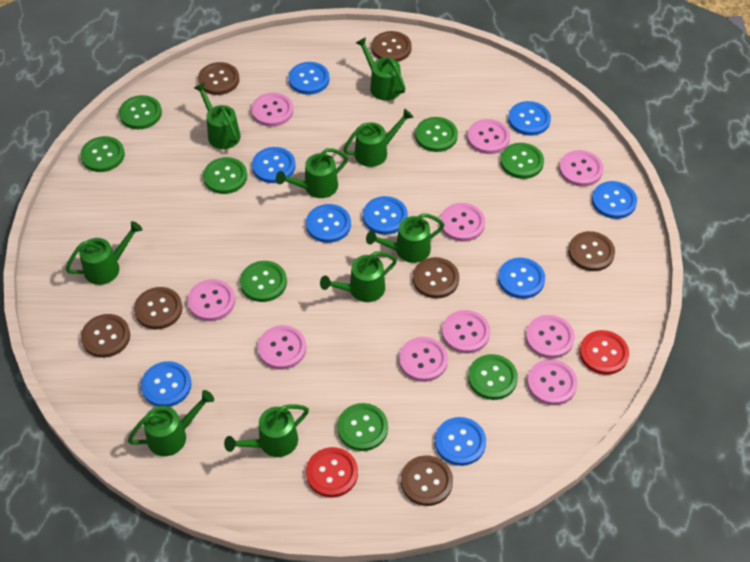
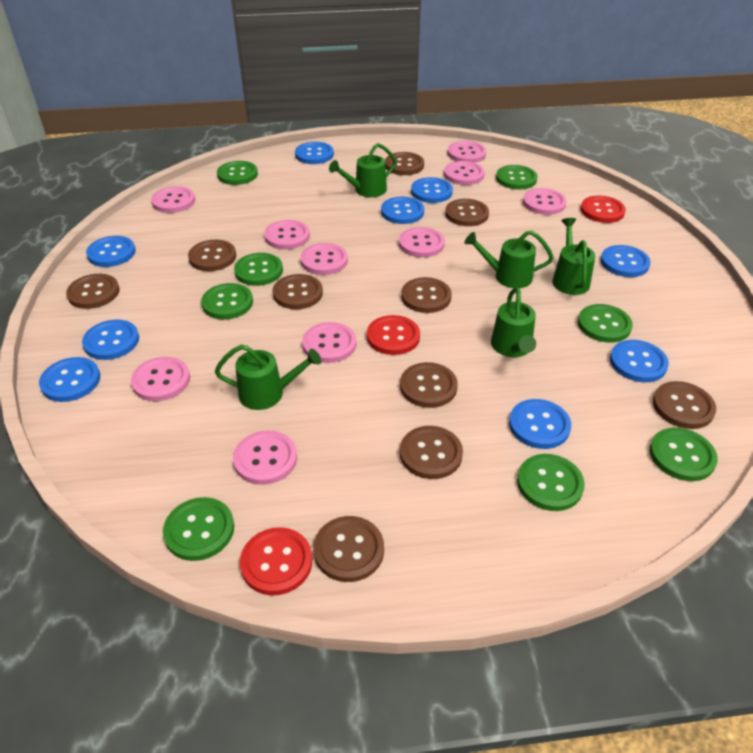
brown button: [81,314,130,358] [134,287,182,329] [198,62,239,95] [372,31,412,62] [401,455,453,506] [413,257,459,298] [568,231,615,271] = 7 -> [66,274,119,309] [188,240,236,271] [273,274,323,309] [313,516,384,582] [385,152,424,175] [400,362,458,408] [400,426,463,479] [401,277,452,313] [445,199,489,226] [653,381,716,429] = 10
green watering can: [66,221,143,285] [128,390,214,456] [194,83,241,149] [224,404,309,457] [276,148,348,198] [320,251,397,302] [343,109,414,167] [356,37,405,101] [366,213,445,263] = 9 -> [215,345,321,410] [329,143,397,197] [464,231,554,288] [491,287,536,357] [552,218,595,295] = 5
red button: [306,447,358,497] [579,330,629,375] = 2 -> [240,527,312,595] [367,315,420,355] [581,196,626,223] = 3

